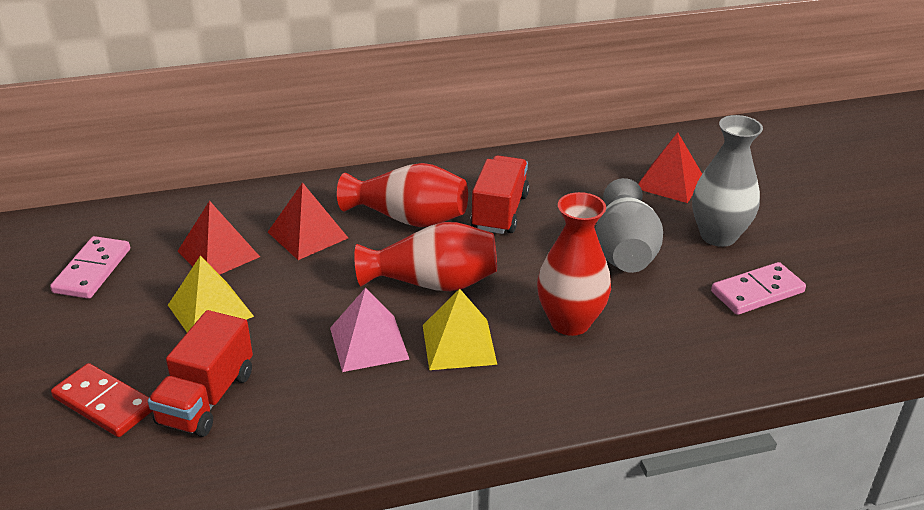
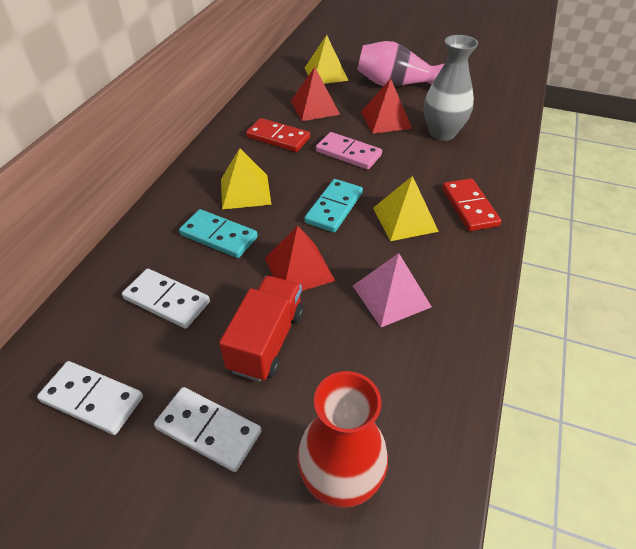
grey vase: [595,178,663,273] [692,115,763,247] = 2 -> [424,35,478,141] = 1
pink domino: [50,236,130,299] [711,262,806,315] = 2 -> [316,132,382,170] = 1
pink vase: none = 0 -> [358,41,445,86] = 1
red domino: [51,363,153,437] = 1 -> [246,118,310,152] [442,179,501,231] = 2
red truck: [148,310,253,437] [470,155,529,234] = 2 -> [219,276,304,382] = 1
red vase: [337,163,468,227] [354,222,497,291] [537,192,611,336] = 3 -> [297,371,388,508] = 1
turquoise domino: none = 0 -> [179,209,258,258] [304,179,363,233] = 2
white domino: none = 0 -> [37,361,143,435] [122,269,210,328] [154,387,262,472] = 3
yellow pyramid: [168,256,254,332] [423,289,497,370] = 2 -> [221,148,271,209] [305,35,349,84] [373,176,439,241] = 3

